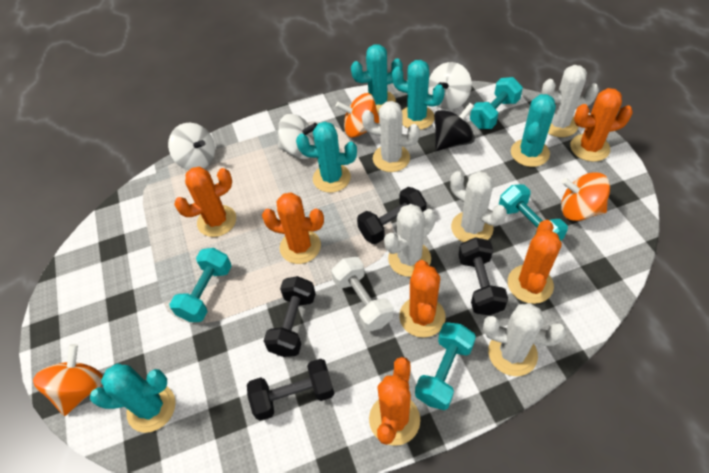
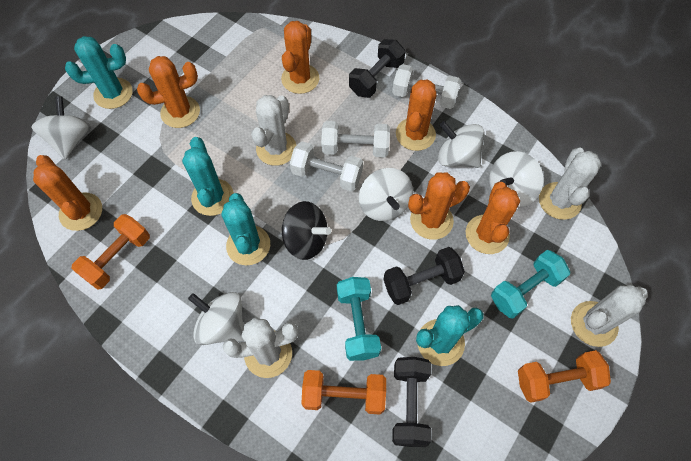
black dumbbell: [247,359,335,421] [264,276,316,357] [357,187,427,244] [459,237,508,315] = 4 -> [349,39,405,98] [383,247,465,305] [392,357,431,447] = 3
orange dumbbell: none = 0 -> [72,214,150,290] [301,370,386,414] [518,350,611,403] = 3
orange spinning top: [33,344,103,416] [336,93,379,138] [561,172,610,221] = 3 -> none = 0
turquoise cactus: [90,363,176,433] [296,122,357,193] [351,44,403,114] [392,60,445,130] [511,94,556,167] = 5 -> [65,36,133,109] [182,137,234,216] [221,193,270,265] [416,305,484,366] = 4
turquoise dumbbell: [169,248,232,322] [415,322,476,410] [470,77,523,129] [499,184,568,241] = 4 -> [337,277,381,361] [491,250,570,319] = 2
white cactus: [362,101,420,172] [384,204,436,277] [450,171,507,242] [483,303,566,376] [541,65,599,137] = 5 -> [223,318,298,378] [251,95,297,166] [539,148,601,220] [571,285,648,347] = 4
white dumbbell: [331,257,393,332] = 1 -> [290,142,363,191] [321,121,390,158] [392,64,461,109] = 3
white spinning top: [168,123,215,170] [278,114,318,159] [428,62,472,110] = 3 -> [31,96,91,159] [188,292,244,345] [359,168,413,221] [438,121,485,168] [489,151,544,207] = 5

